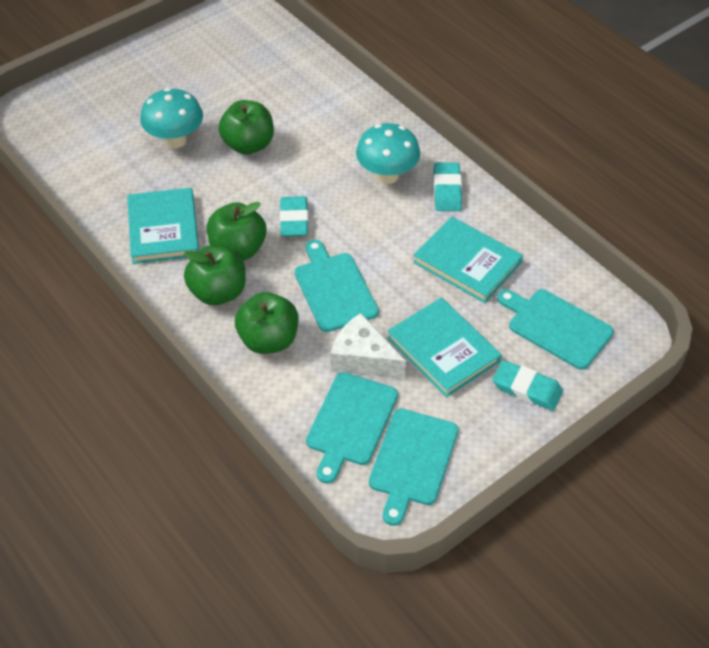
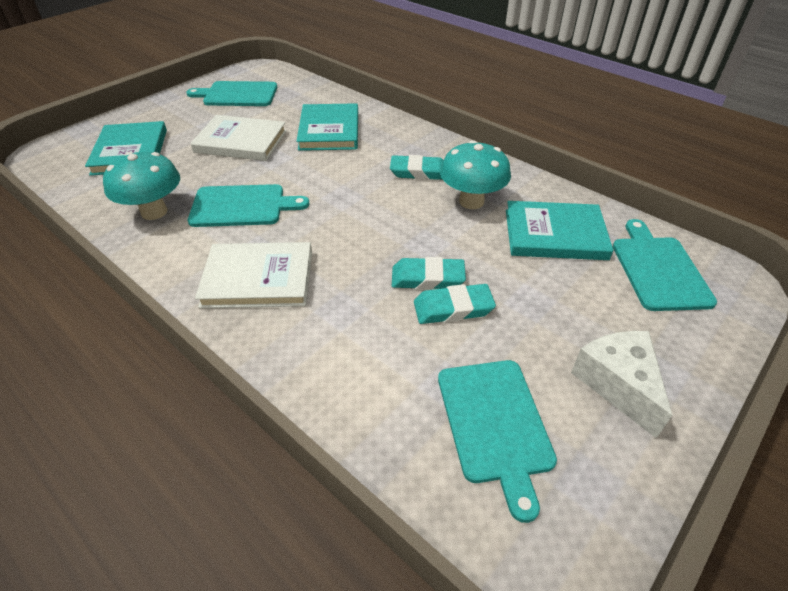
green apple: [184,245,246,305] [207,202,266,260] [218,100,274,154] [235,292,298,354] = 4 -> none = 0
white book: none = 0 -> [191,115,287,161] [195,242,312,308] = 2

